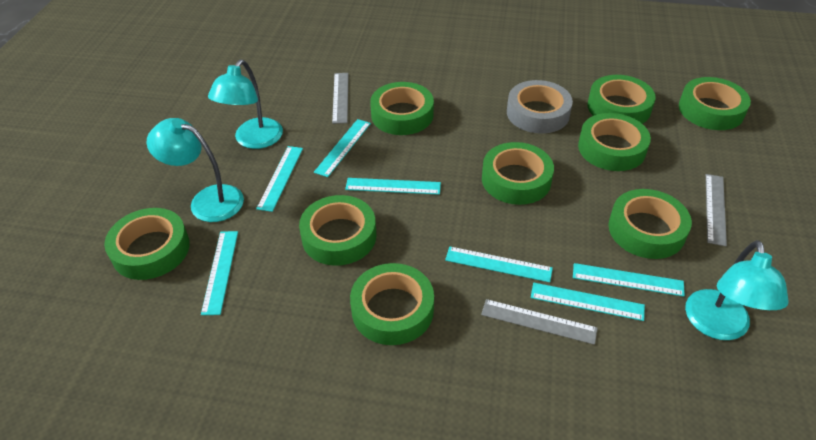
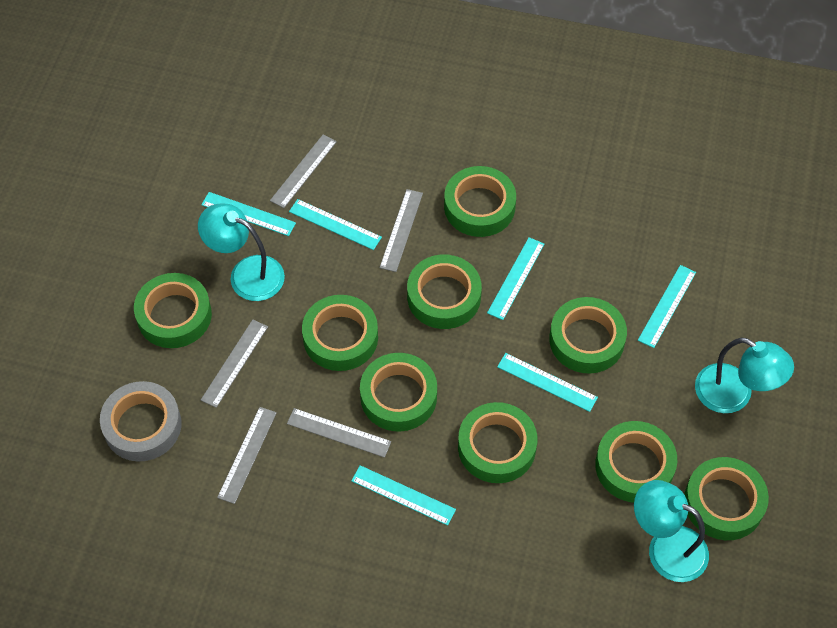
grey ruler: [332,73,349,124] [481,299,597,345] [706,174,727,246] = 3 -> [201,320,268,408] [217,407,277,504] [270,135,337,208] [287,408,391,458] [379,189,423,272] = 5
turquoise ruler: [201,231,238,315] [256,146,303,212] [314,119,371,177] [345,178,441,195] [445,246,553,282] [531,283,645,321] [573,263,685,297] = 7 -> [201,192,296,236] [289,199,382,250] [351,465,456,526] [487,237,544,320] [497,353,598,412] [638,265,696,348] = 6

